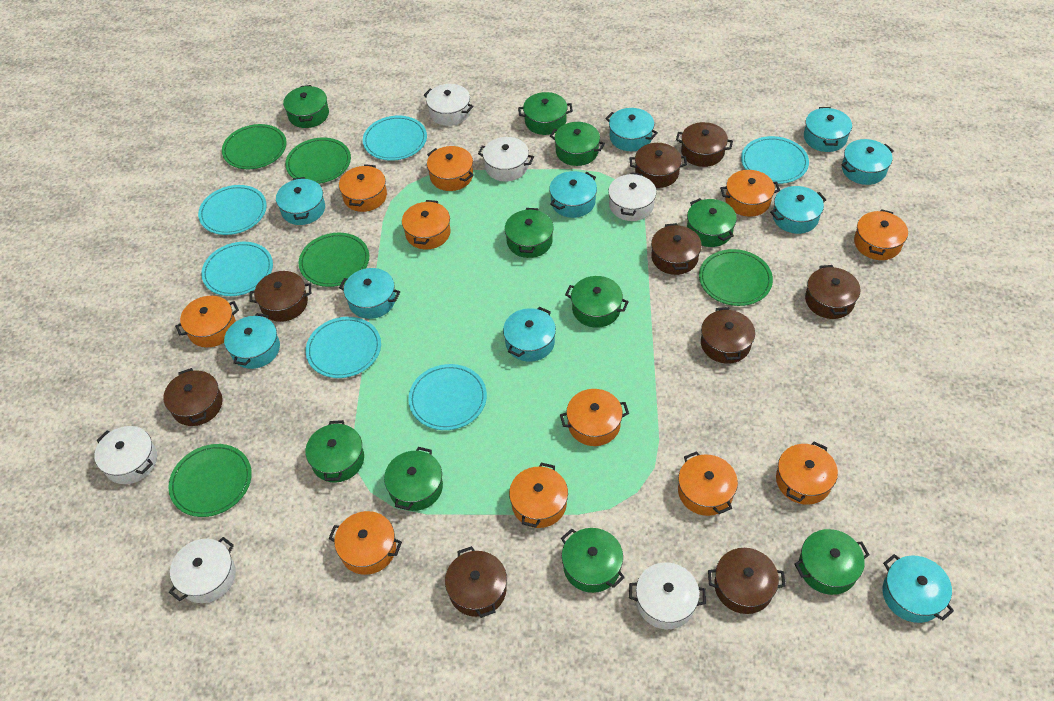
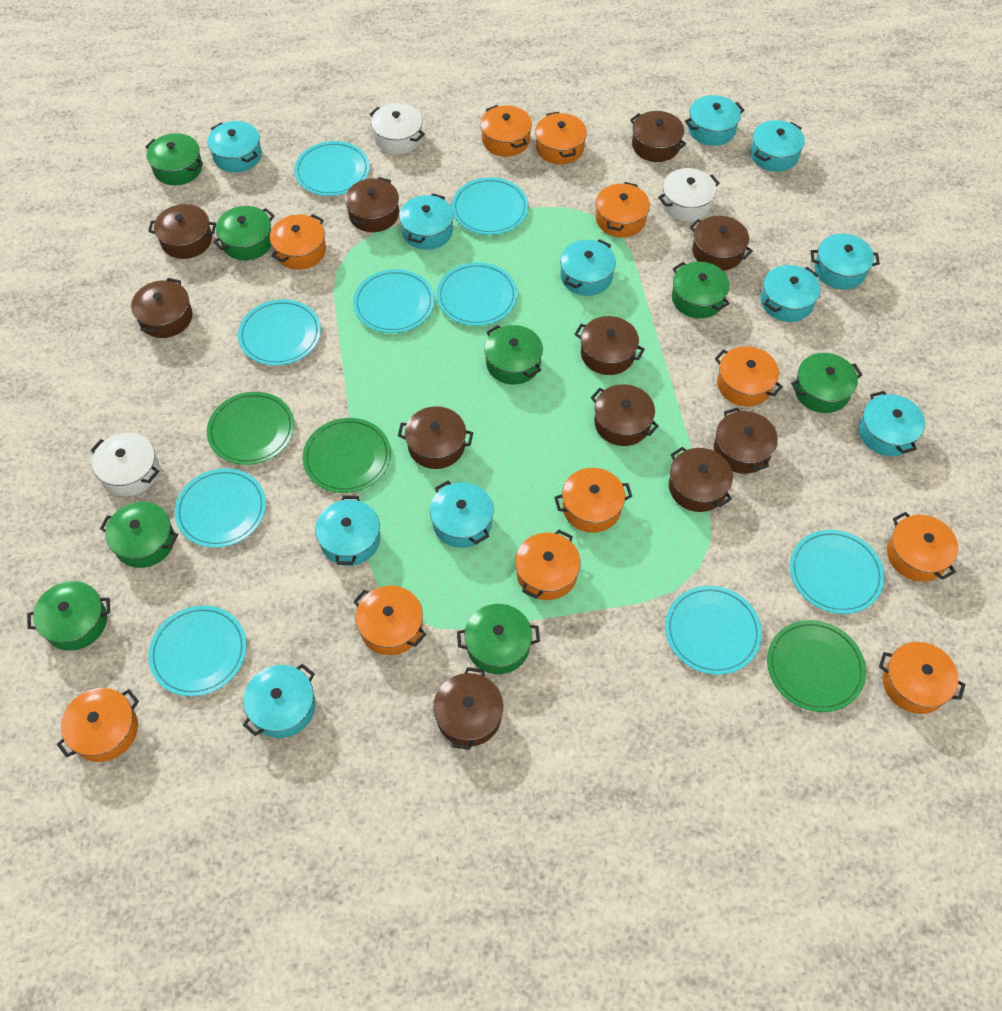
brown pot: [163,368,223,426] [250,271,311,322] [445,546,507,618] [630,143,687,188] [651,223,702,275] [676,122,733,167] [701,307,755,364] [708,548,786,614] [805,265,860,319] = 9 -> [131,278,193,338] [148,204,216,259] [345,177,399,232] [398,406,473,469] [433,667,503,750] [575,316,645,375] [590,384,659,446] [630,111,686,162] [669,447,733,512] [690,216,753,271] [714,408,778,474] = 11
green plate: [168,444,252,517] [222,124,287,169] [285,138,351,184] [298,233,369,287] [699,249,773,306] = 5 -> [207,392,295,465] [302,418,391,493] [767,620,866,712] = 3
green pot: [283,85,329,128] [305,420,364,482] [384,447,443,511] [505,208,554,258] [518,92,573,135] [550,122,605,166] [561,528,625,593] [565,276,629,328] [687,198,737,247] [794,529,870,595] = 10 -> [27,581,110,651] [100,502,178,568] [145,133,203,185] [213,206,274,261] [457,604,540,674] [484,325,543,385] [672,262,730,319] [791,353,862,413] = 8
turquoise plate: [198,185,267,235] [201,242,273,296] [306,317,381,378] [363,116,427,161] [408,364,487,430] [741,136,809,184] = 6 -> [148,605,247,696] [174,468,266,548] [238,299,321,366] [294,141,370,196] [353,269,435,333] [436,262,517,326] [452,177,529,235] [665,585,762,675] [790,530,884,614] = 9
turquoise pot: [224,313,280,369] [276,177,325,225] [339,268,400,319] [503,307,556,362] [549,171,597,218] [605,108,658,151] [770,186,826,234] [804,107,852,152] [841,139,894,185] [882,554,954,623] = 10 -> [207,121,262,173] [243,664,315,738] [315,496,380,566] [399,193,454,250] [430,481,494,548] [560,239,616,296] [685,95,745,146] [750,120,805,172] [761,265,820,322] [811,234,880,290] [859,391,925,456] = 11
white pot: [94,426,157,484] [169,537,236,603] [424,84,474,126] [478,137,534,181] [608,172,656,221] [629,562,706,629] = 6 -> [91,433,159,496] [370,103,425,154] [658,168,720,221] = 3

